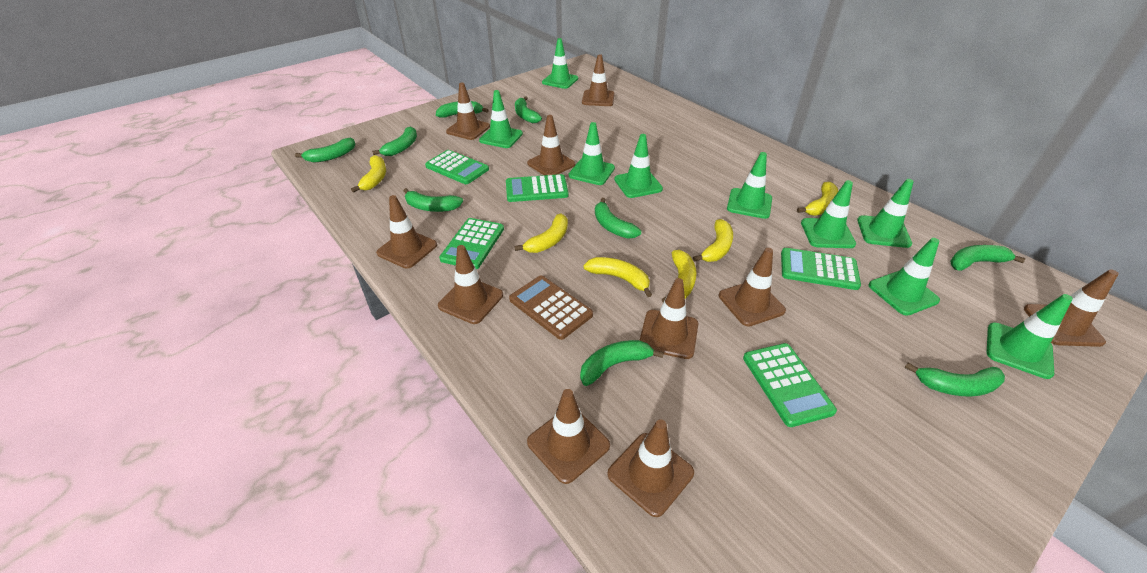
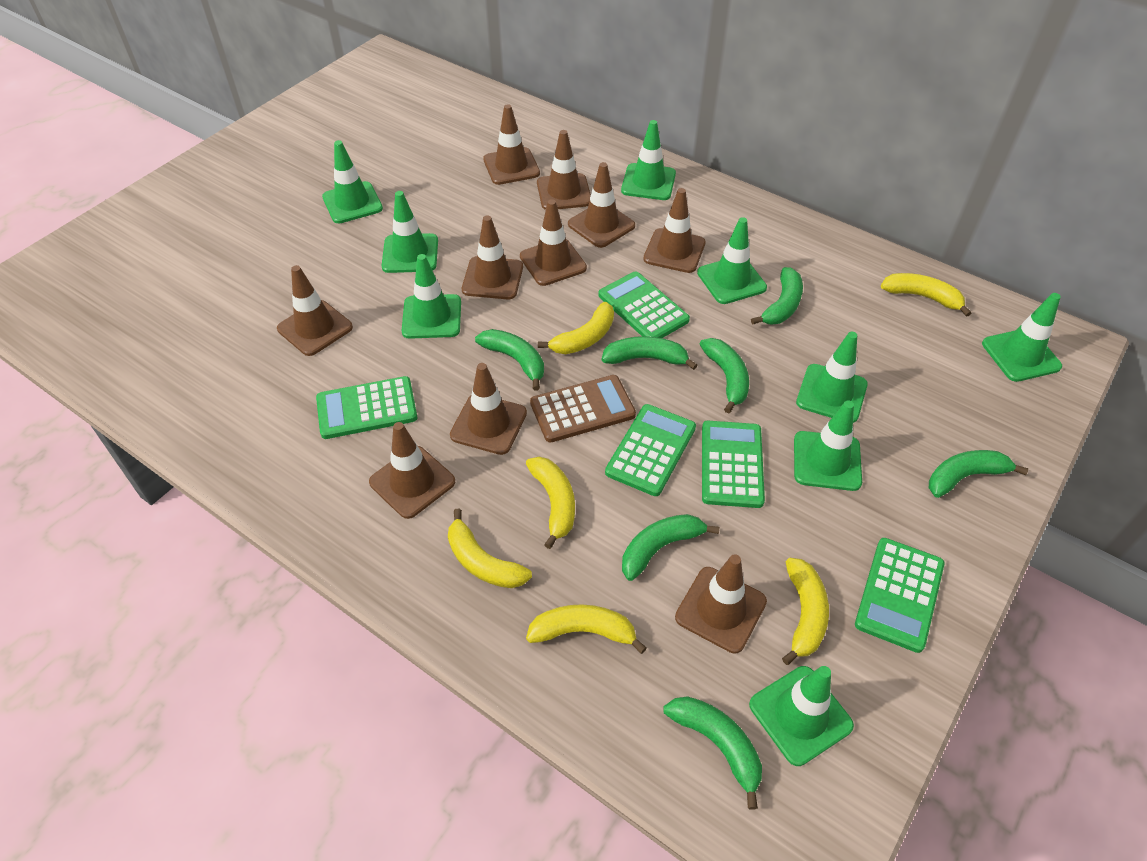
green banana: [295,138,356,163] [372,126,417,156] [403,188,463,212] [436,101,489,118] [515,96,542,123] [580,340,664,386] [595,198,641,239] [904,362,1005,397] [950,245,1025,271] = 9 -> [475,329,544,391] [602,336,697,370] [622,514,719,581] [663,696,762,810] [700,338,749,413] [751,267,803,325] [929,450,1028,498] = 7

